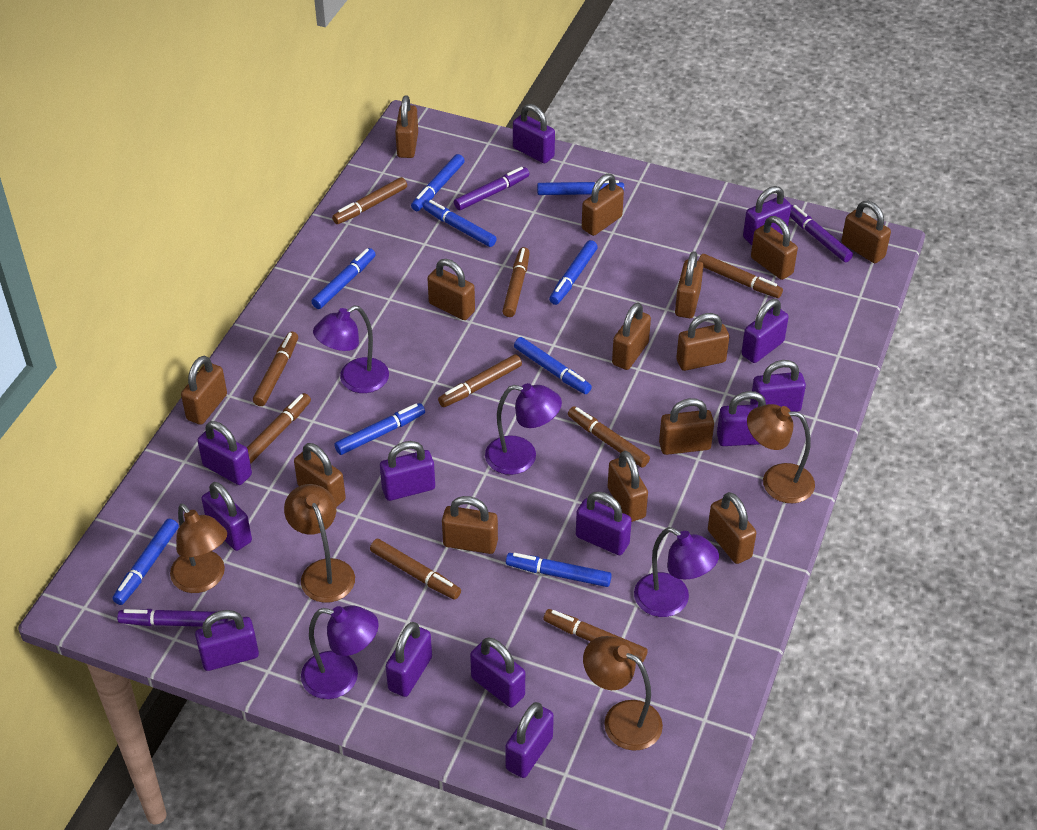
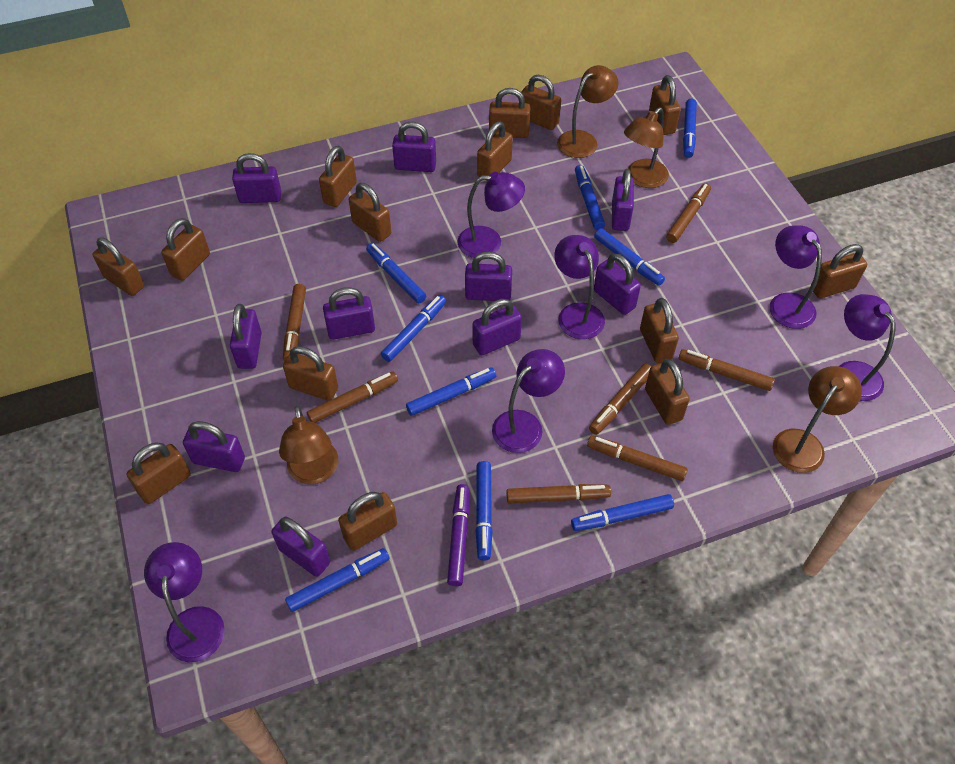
brown marker: [247,393,311,464] [253,332,298,406] [332,177,407,224] [370,539,461,599] [438,354,522,407] [502,247,530,317] [544,609,648,662] [568,406,650,468] [698,254,783,298] = 9 -> [283,284,306,361] [307,372,398,423] [506,484,611,504] [587,436,688,481] [589,364,652,435] [666,183,711,243] [679,349,775,391] = 7
purple lamp: [301,605,378,699] [313,305,389,393] [485,383,562,475] [634,527,719,617] = 4 -> [144,542,225,662] [457,172,525,258] [492,349,565,453] [554,235,605,339] [770,225,822,329] [839,294,895,401] = 6
purple marker: [117,609,228,627] [454,167,529,210] [790,205,853,262] = 3 -> [447,484,469,586] = 1
purple padlock: [195,610,259,671] [197,421,252,485] [201,482,252,551] [380,441,435,501] [386,622,432,697] [470,637,525,707] [505,702,554,778] [513,104,555,163] [576,492,632,555] [717,391,767,446] [741,299,789,363] [743,186,791,245] [750,360,806,412] = 13 -> [183,421,245,472] [230,304,262,369] [232,153,281,203] [271,517,330,577] [323,287,375,340] [392,121,436,172] [465,252,512,301] [473,299,522,355] [594,253,641,315] [612,168,634,231] = 10

